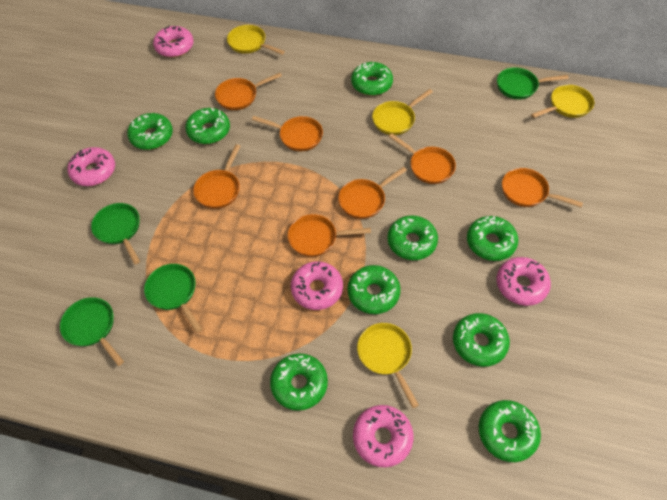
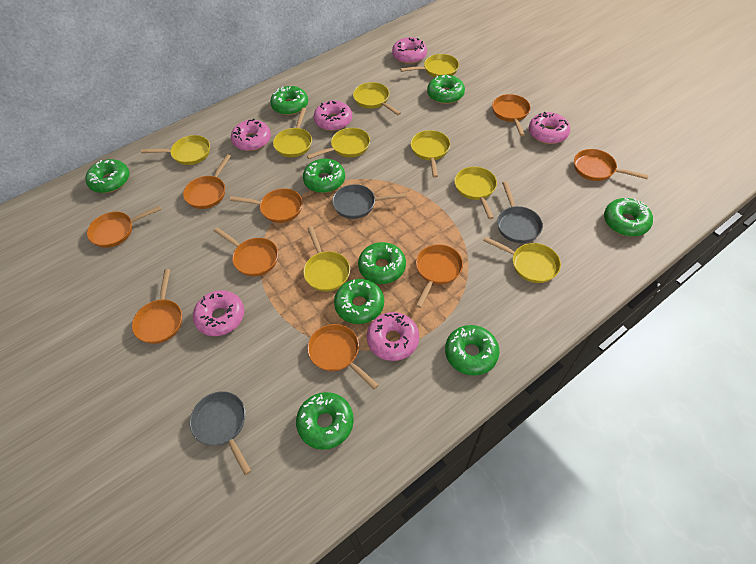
green pan: [60,297,124,366] [91,203,140,264] [144,264,202,333] [497,67,569,99] = 4 -> none = 0
grey pan: none = 0 -> [190,391,251,475] [332,184,406,219] [497,181,543,243] = 3
orange pan: [193,144,240,209] [215,73,282,110] [252,116,323,151] [288,214,371,257] [338,167,407,219] [389,133,456,184] [502,168,583,207] = 7 -> [87,206,162,248] [132,269,182,344] [183,154,231,209] [214,227,278,276] [230,188,303,223] [307,324,379,390] [416,244,463,308] [492,94,531,136] [574,149,649,181] = 9
pink donut: [67,147,115,186] [153,26,194,58] [291,261,343,310] [353,405,413,468] [496,257,551,306] = 5 -> [193,290,244,336] [231,119,271,151] [314,100,352,131] [367,312,419,361] [392,37,427,64] [529,112,570,144] = 6
yellow pan: [227,25,285,55] [357,323,419,408] [372,89,433,135] [531,85,594,118] = 4 -> [141,135,210,165] [273,108,312,158] [303,226,350,292] [307,128,370,159] [353,82,401,115] [400,54,459,77] [411,130,450,178] [454,167,497,219] [483,237,561,283] = 9

